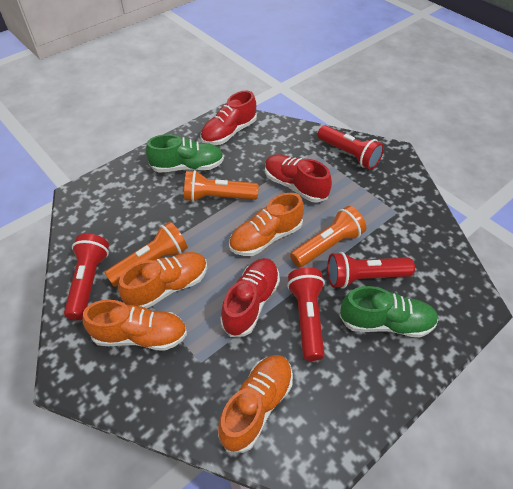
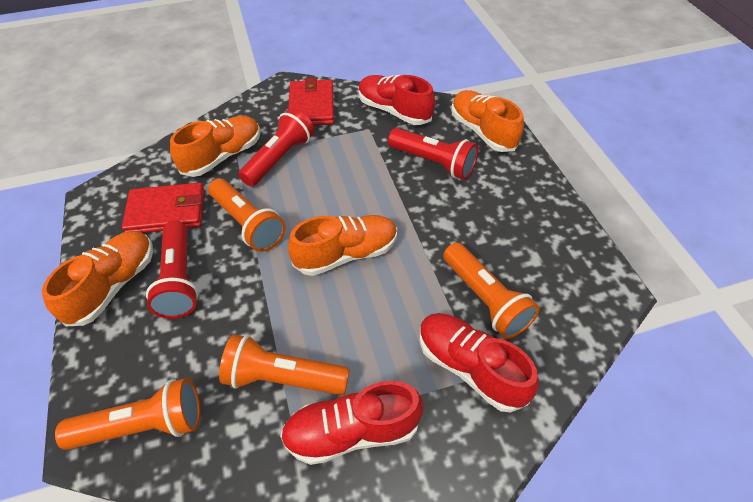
green shoe: [146,134,224,173] [339,286,438,337] = 2 -> none = 0
orange flashlight: [105,221,188,287] [184,170,259,202] [290,206,366,267] = 3 -> [55,378,201,450] [208,179,285,252] [219,334,350,395] [443,243,540,339] = 4
red flashlight: [64,234,109,320] [287,267,325,361] [318,125,384,170] [327,252,415,289] = 4 -> [146,220,198,319] [238,108,314,187] [388,128,478,180] = 3
red wallet: none = 0 -> [122,182,204,233] [288,78,334,125] = 2

